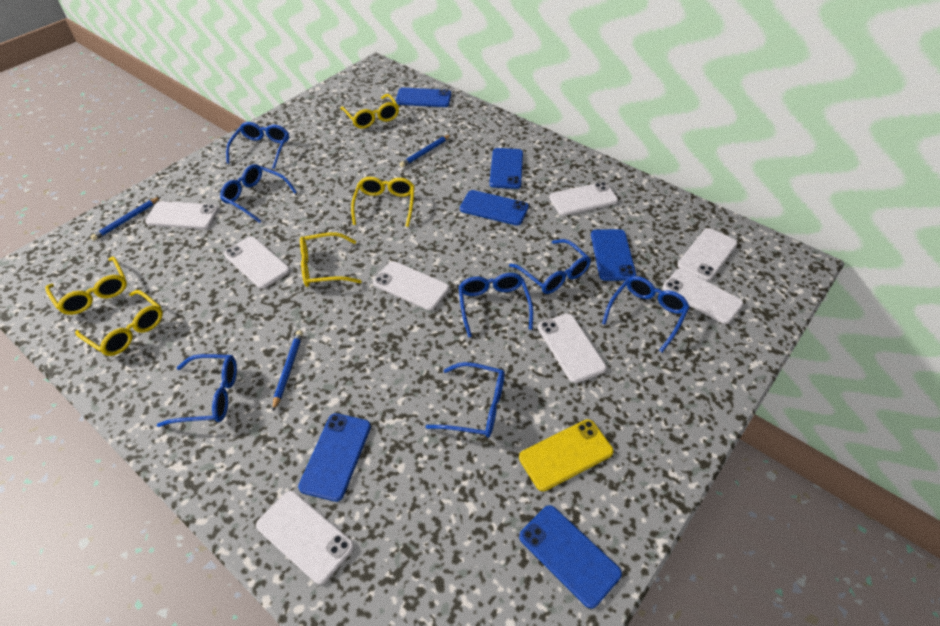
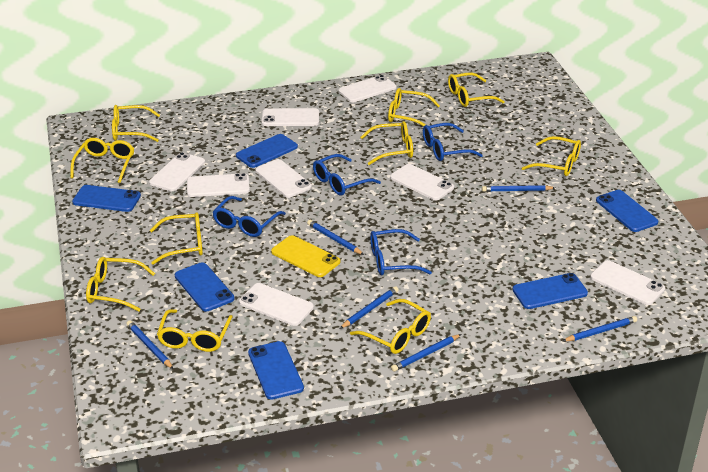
blue glasses: [157,354,237,427] [220,164,297,223] [226,122,289,169] [426,362,505,438] [458,273,533,338] [509,239,591,294] [602,276,690,352] = 7 -> [213,196,286,237] [313,154,381,196] [370,229,432,275] [423,123,483,161] = 4
blue pencil: [90,197,161,241] [272,331,303,411] [400,135,451,167] = 3 -> [126,320,173,369] [307,220,364,255] [340,286,398,329] [391,334,461,372] [482,185,555,192] [563,316,637,341] = 6
yellow glasses: [45,257,127,315] [75,290,163,356] [300,232,362,287] [341,94,399,129] [351,177,415,227] = 5 -> [70,138,134,183] [86,257,155,312] [112,105,160,142] [150,212,203,265] [157,309,233,352] [350,299,431,354] [360,121,413,165] [388,88,440,127] [448,73,505,107] [522,136,581,176] = 10

